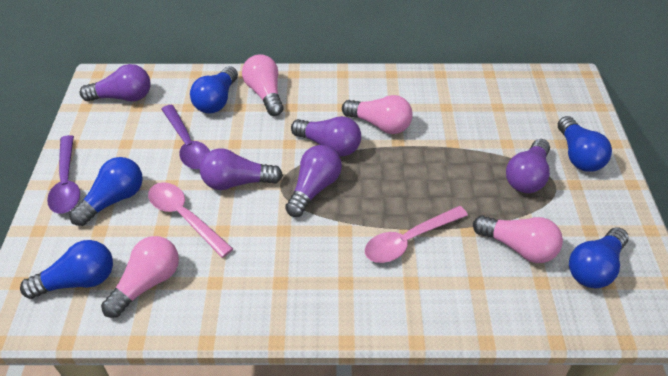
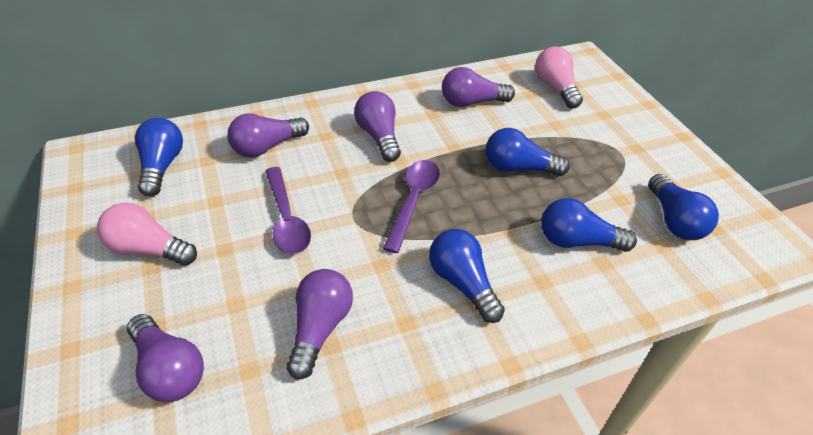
pink light bulb: [101,236,179,318] [242,54,283,116] [342,95,413,134] [473,215,563,263] = 4 -> [97,203,197,266] [535,46,583,108] = 2
pink spoon: [148,182,233,258] [365,206,468,263] = 2 -> none = 0

